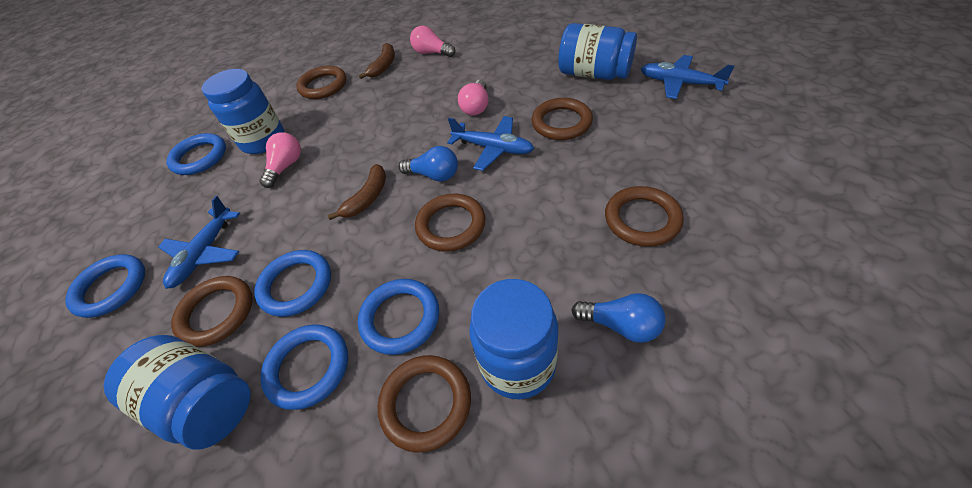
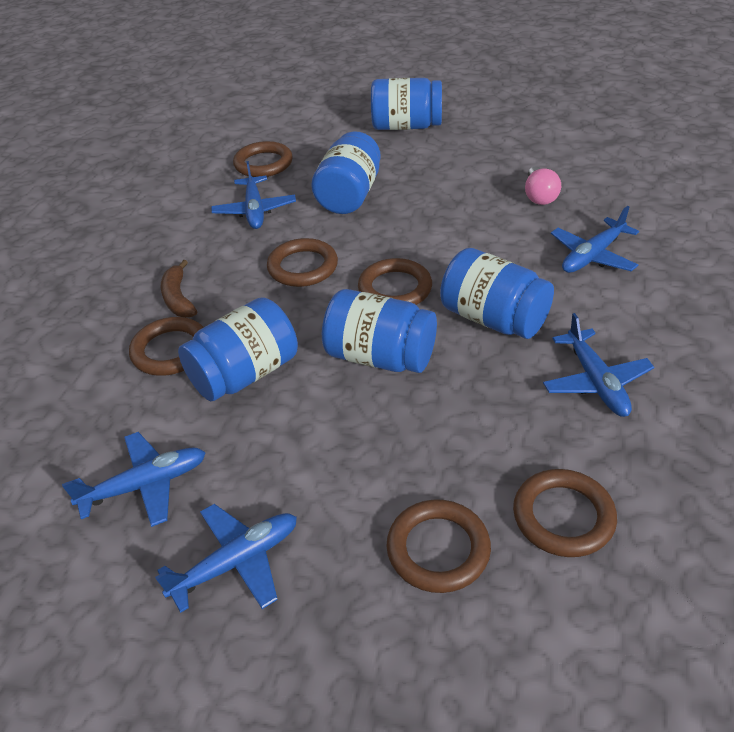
blue jar: [104,335,251,450] [202,69,285,154] [469,279,558,399] [558,23,637,80] = 4 -> [178,297,298,401] [311,131,381,214] [322,289,437,373] [371,78,442,130] [440,248,554,339] = 5
blue light bulb: [398,146,458,181] [571,293,666,343] = 2 -> none = 0
blue plane: [158,196,240,289] [447,116,534,171] [641,55,735,99] = 3 -> [62,432,206,527] [155,504,297,613] [211,161,296,229] [543,313,654,417] [551,206,639,273] = 5
blue ring: [65,254,145,318] [166,133,226,175] [254,250,331,317] [260,324,348,410] [358,279,439,355] = 5 -> none = 0
brown banana: [328,164,386,220] [359,43,395,79] = 2 -> [161,260,197,318] = 1
pink light bulb: [260,132,301,188] [410,26,456,57] [458,79,488,116] = 3 -> [525,166,561,205] = 1

